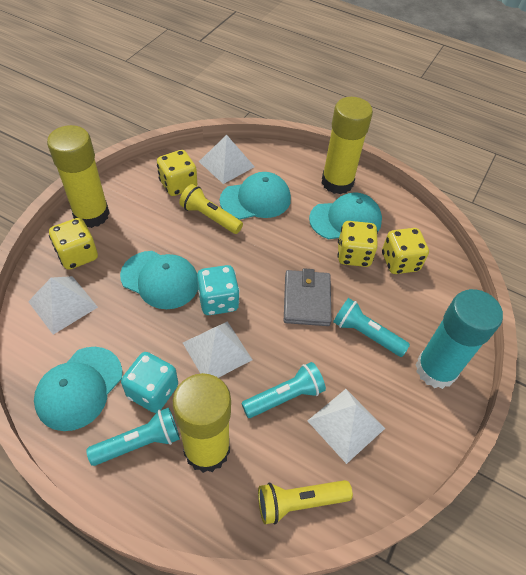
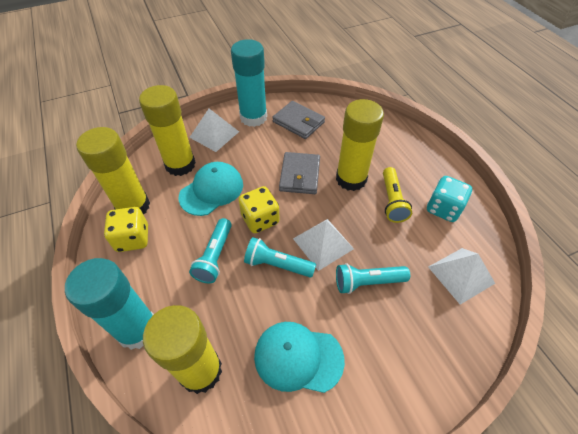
grey wallet: [284,268,332,326] = 1 -> [272,101,325,139] [279,152,320,194] = 2
turquoise cap: [34,347,123,431] [120,251,198,309] [220,172,291,220] [309,193,382,239] = 4 -> [178,162,243,216] [254,322,345,393] = 2
turquoise dice: [121,352,178,413] [197,265,240,315] = 2 -> [427,176,472,222] = 1
turquoise glue stick: [416,289,503,389] = 1 -> [65,258,154,350] [231,39,267,127] = 2
white pyramid: [28,276,98,335] [183,321,252,378] [199,135,255,184] [308,389,385,464] = 4 -> [189,109,239,152] [293,219,354,271] [428,248,495,305] = 3
yellow dice: [49,218,98,270] [157,150,197,196] [338,221,378,267] [382,228,429,274] = 4 -> [104,207,148,252] [239,186,280,233] = 2
yellow flashlight: [179,184,243,234] [258,480,353,524] = 2 -> [383,167,412,223] = 1
yellow glue stick: [47,125,110,228] [173,373,231,473] [322,97,373,194] = 3 -> [76,127,150,214] [139,85,196,176] [143,305,222,394] [336,99,384,191] = 4

